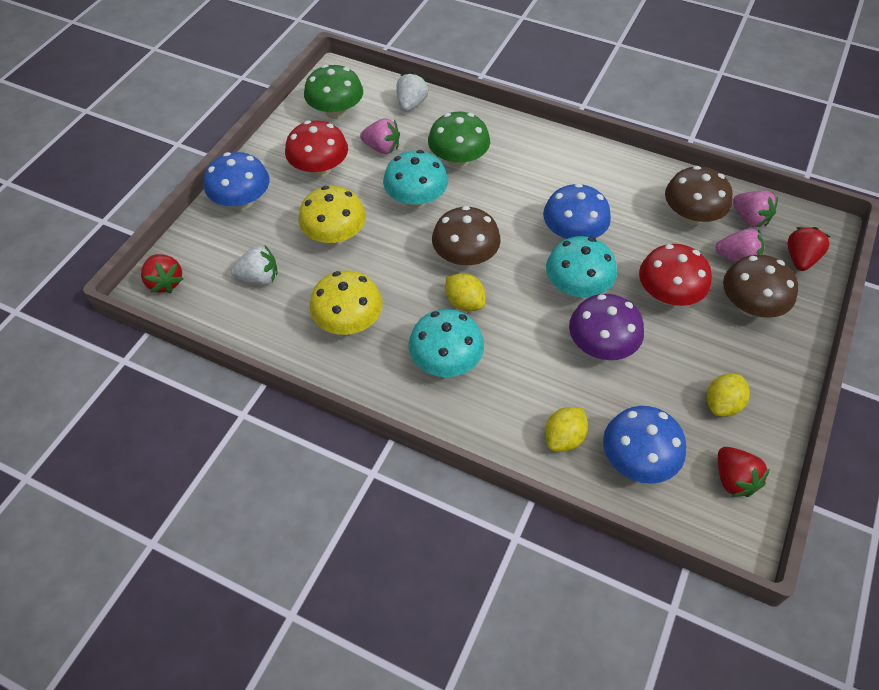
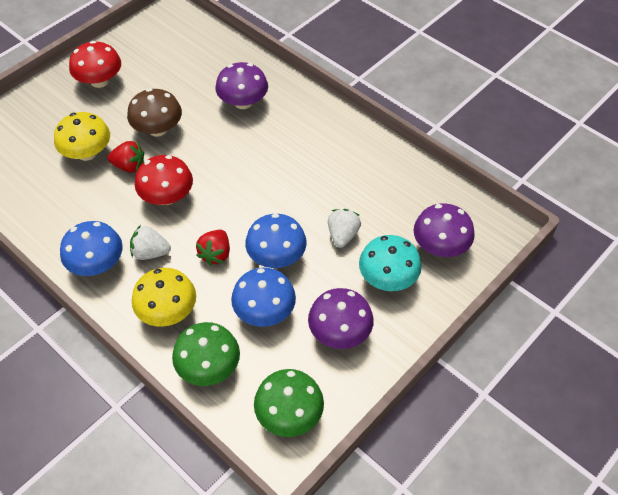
brown mushroom: [432,206,501,267] [665,166,733,225] [723,255,798,318] = 3 -> [127,88,182,137] = 1
pink strawberry: [360,118,400,154] [715,228,764,263] [733,191,778,227] = 3 -> none = 0
purple mushroom: [569,294,644,360] = 1 -> [215,62,268,109] [308,288,374,349] [414,203,475,257] = 3
red strawberry: [141,254,183,293] [718,447,770,497] [787,227,830,271] = 3 -> [107,141,144,173] [196,230,230,266] = 2
turquoise mushroom: [383,150,448,208] [409,309,484,377] [546,236,617,298] = 3 -> [359,235,422,291] = 1
yellow lemon: [445,273,485,311] [545,407,588,452] [707,374,750,417] = 3 -> none = 0

